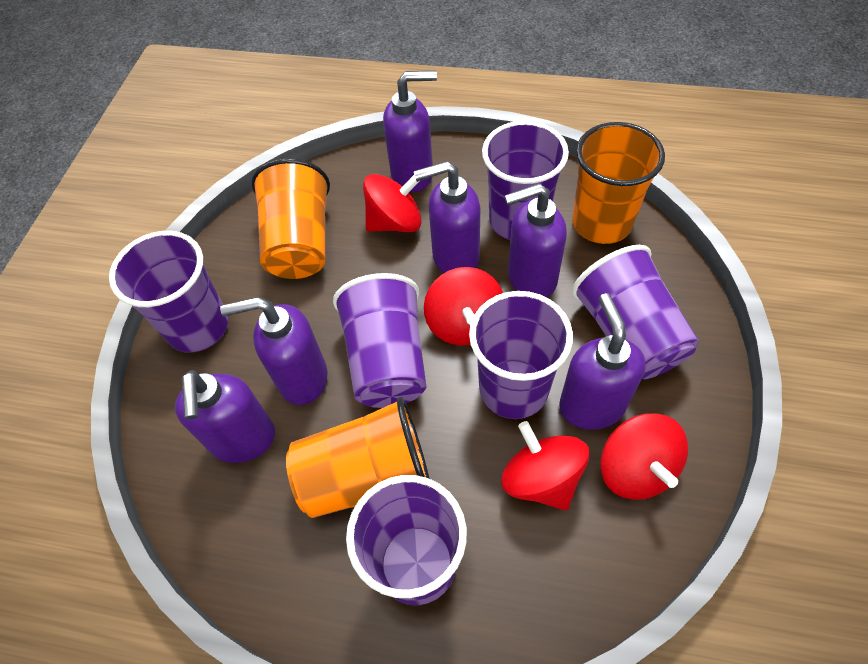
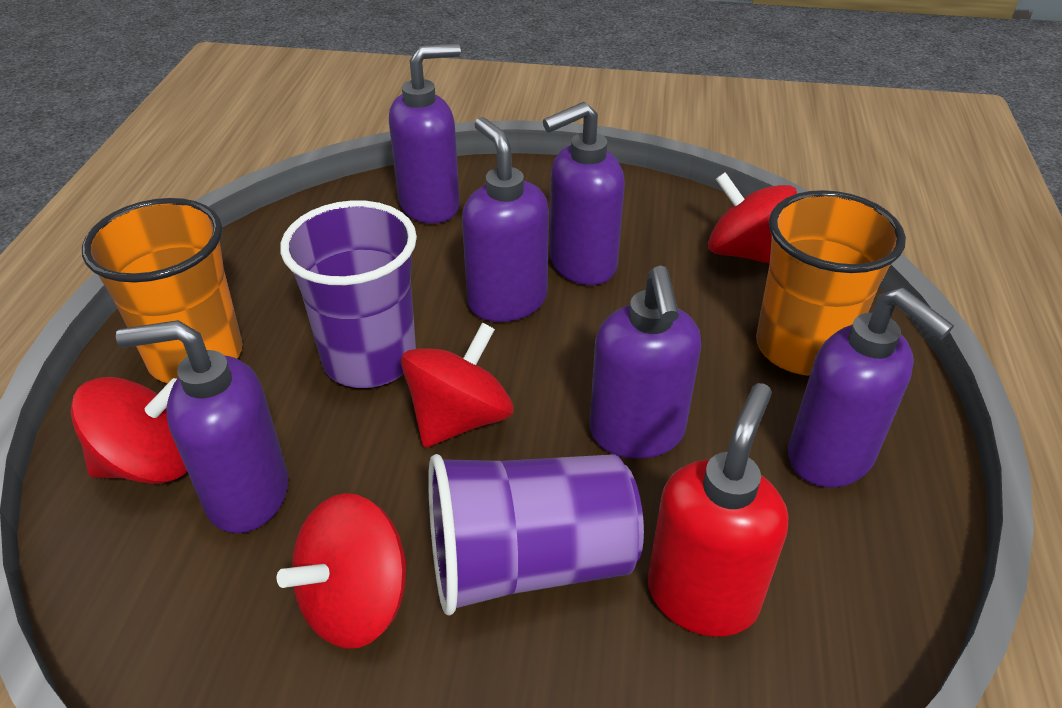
orange cup: [251,158,330,279] [286,397,429,518] [572,122,665,244] = 3 -> [82,198,243,383] [756,190,906,376] = 2
purple cup: [109,231,228,353] [333,273,426,408] [346,475,467,605] [469,291,573,419] [482,121,569,240] [572,245,699,379] = 6 -> [280,200,417,388] [428,454,644,616] = 2
red soap dispenser: none = 0 -> [648,383,788,637] = 1

